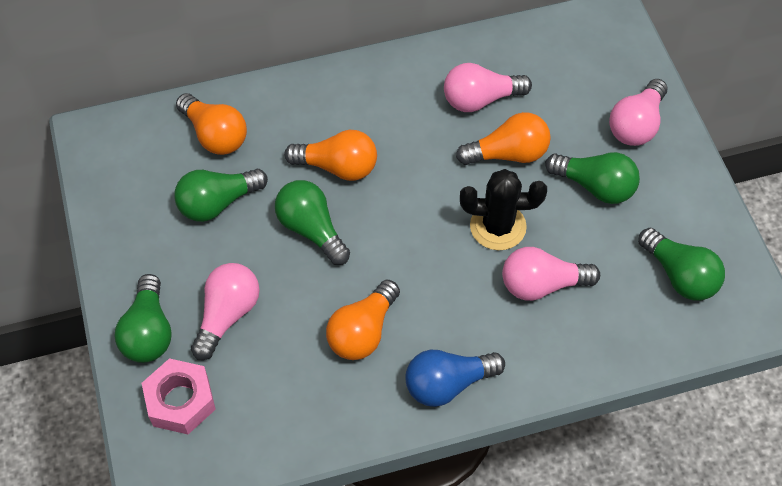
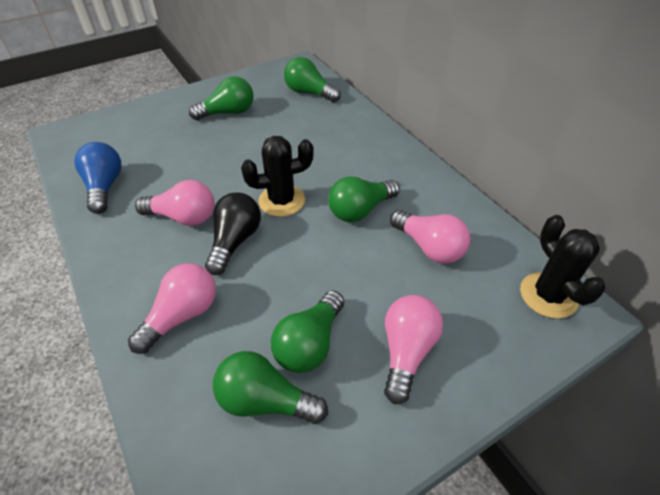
black cactus: [460,169,547,250] = 1 -> [241,136,314,217] [520,215,606,319] = 2
black light bulb: none = 0 -> [205,192,261,275] = 1
orange light bulb: [176,93,247,155] [284,130,377,181] [326,280,400,360] [456,112,551,165] = 4 -> none = 0
pink nut: [142,358,216,434] = 1 -> none = 0

